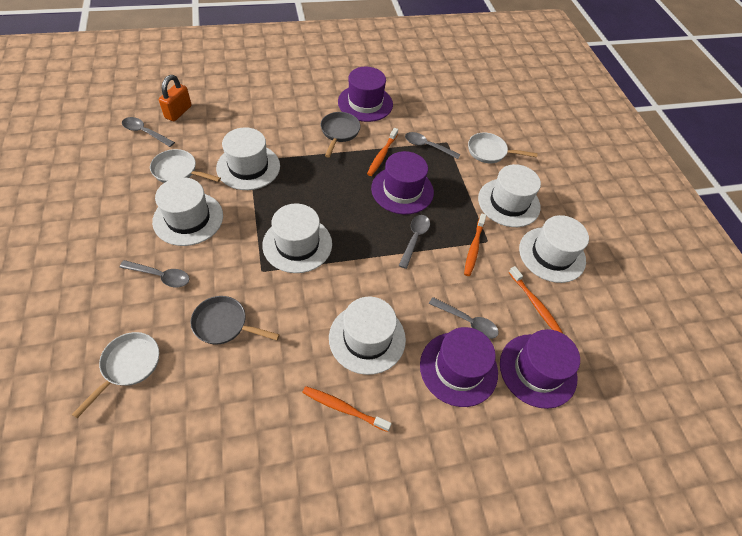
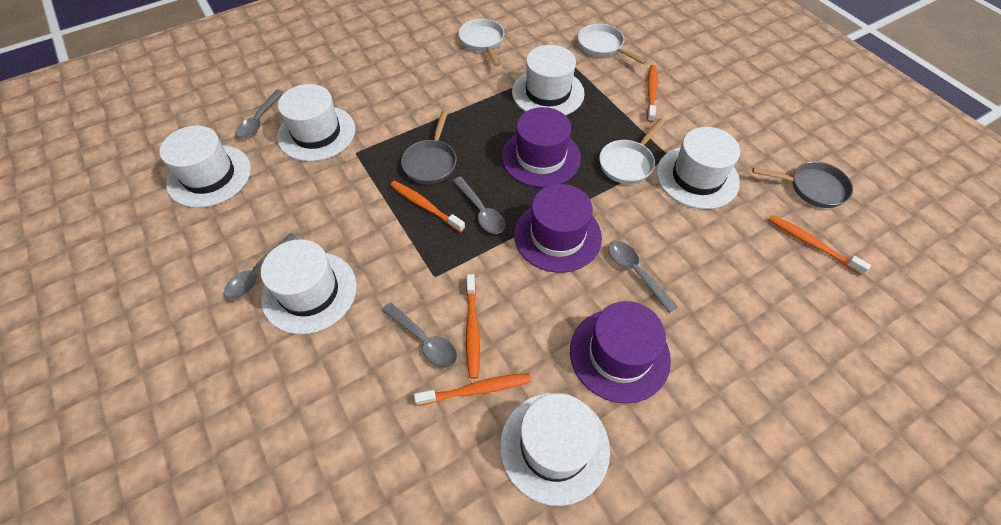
orange padlock: [159,75,192,121] = 1 -> none = 0
orange toothbrush: [302,386,392,432] [367,128,398,176] [464,214,486,276] [509,266,563,333] = 4 -> [390,181,465,232] [414,373,531,406] [466,274,480,379] [647,65,658,122] [768,215,871,275] = 5
purple hat: [338,67,393,122] [371,151,434,215] [420,327,498,407] [500,329,580,409] = 4 -> [502,107,581,188] [514,184,602,273] [570,301,671,404] = 3

